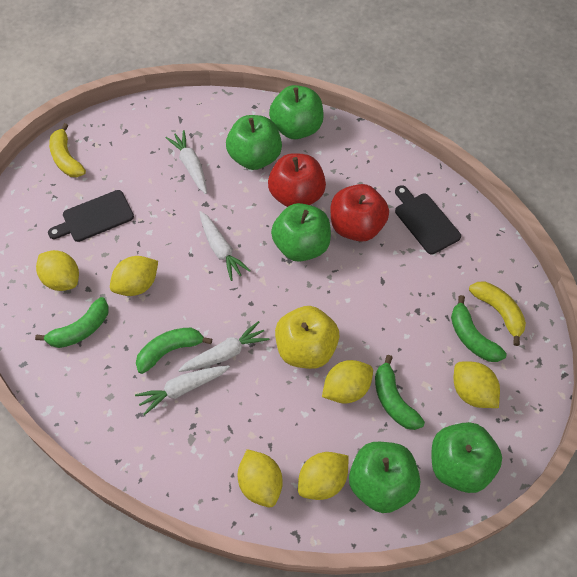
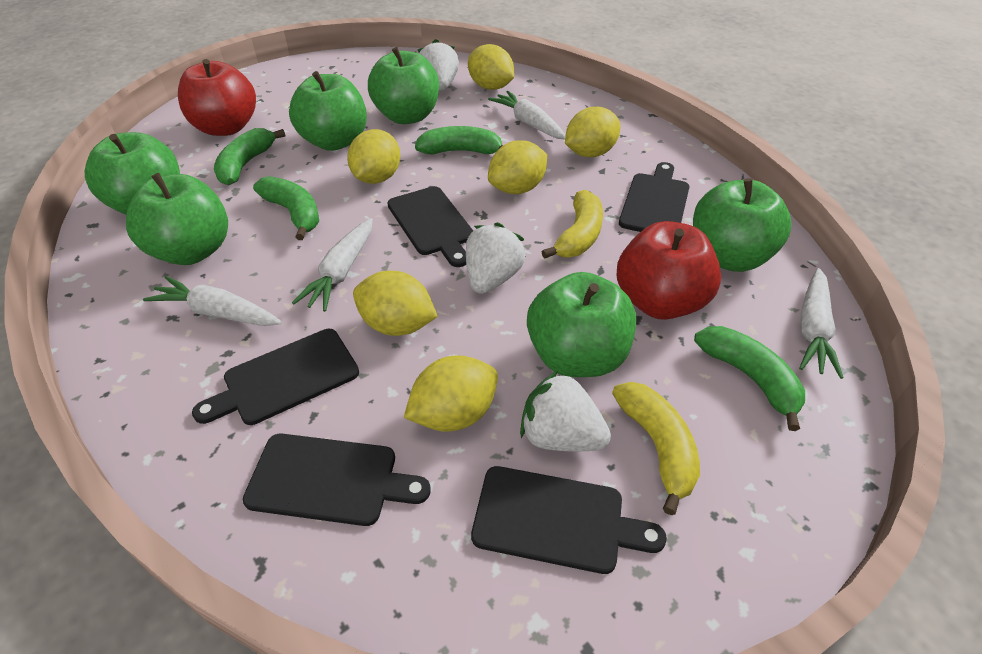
black cutting board: [48,190,134,242] [395,185,461,254] = 2 -> [192,329,359,425] [243,434,431,526] [387,186,473,267] [471,466,667,574] [619,162,689,232] = 5
green apple: [226,115,282,170] [269,85,324,139] [271,203,331,262] [349,442,420,513] [432,422,502,493] = 5 -> [85,132,180,214] [126,173,228,265] [289,71,367,151] [368,47,439,124] [527,272,636,377] [693,178,791,272] = 6
white strawberry: none = 0 -> [418,39,459,90] [466,223,526,294] [520,370,611,451] = 3
yellow apple: [275,306,339,369] = 1 -> none = 0

